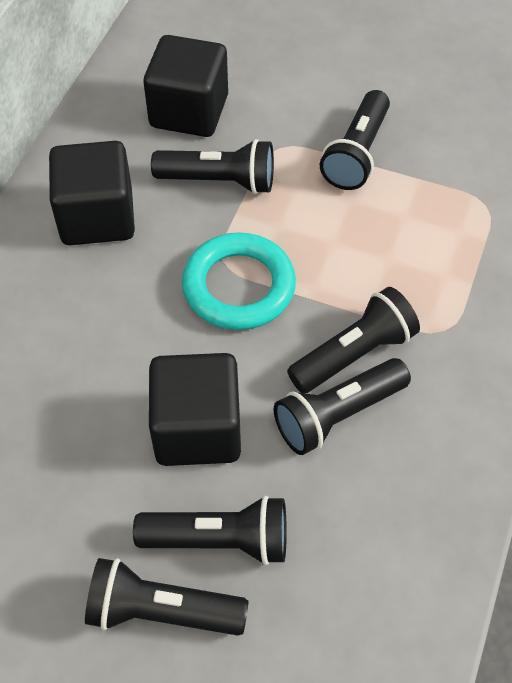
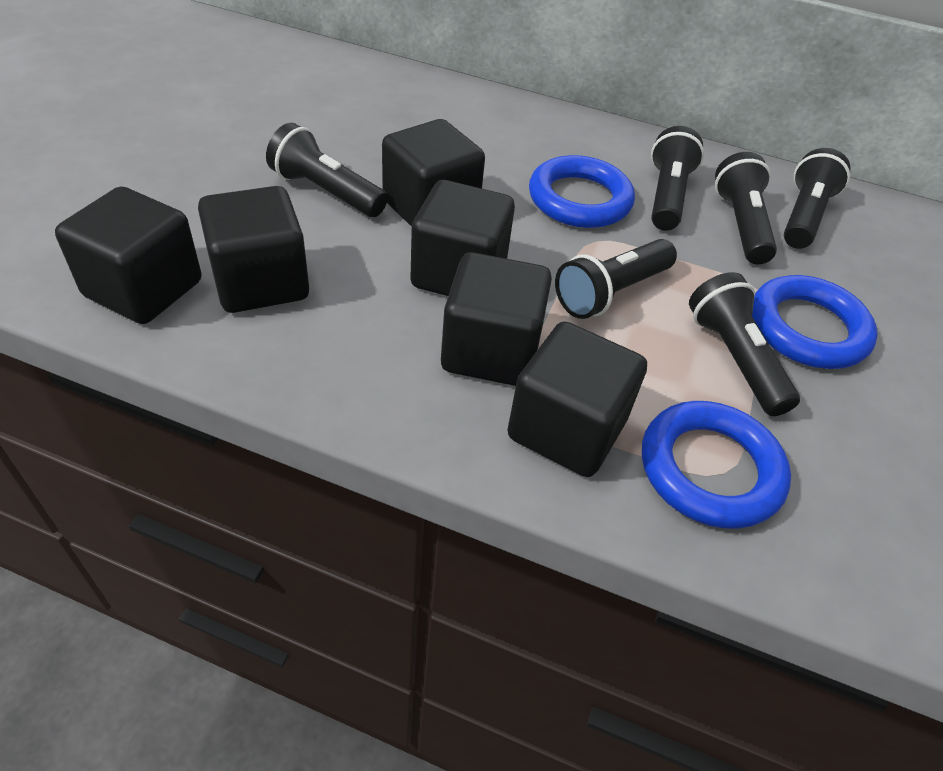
black cube: [49,141,135,245] [144,35,228,137] [149,353,241,466] = 3 -> [55,186,201,324] [198,186,309,313] [382,119,485,227] [410,180,515,296] [441,252,552,386] [507,321,647,477] = 6
blue ring: none = 0 -> [529,155,635,228] [642,401,791,529] [752,275,878,369] = 3
turquoise ring: [182,233,296,330] = 1 -> none = 0

